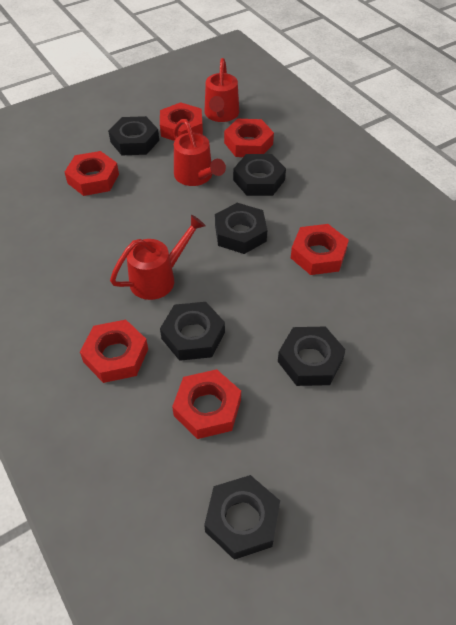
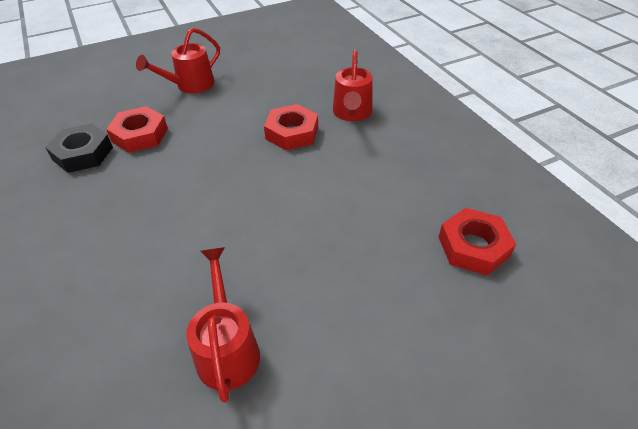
black nut: [108,116,159,155] [160,302,225,361] [204,475,280,560] [215,203,267,254] [233,154,286,196] [278,327,346,386] = 6 -> [45,123,113,173] = 1
red nut: [65,151,119,196] [80,320,148,383] [160,102,203,141] [172,369,241,439] [224,119,274,157] [291,224,349,275] = 6 -> [106,106,168,153] [264,104,318,150] [439,208,516,275] = 3

